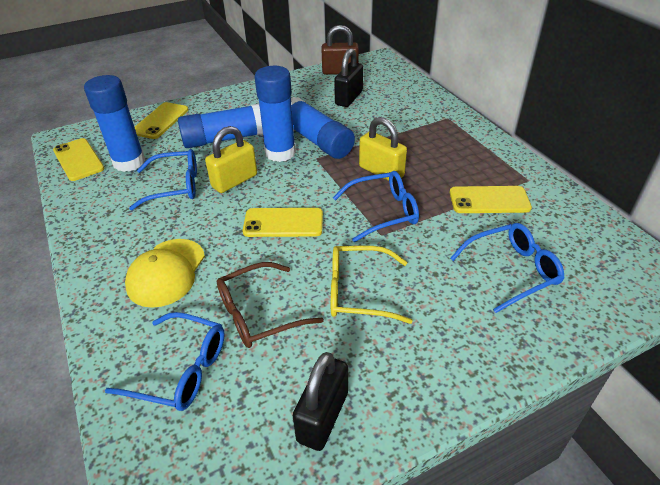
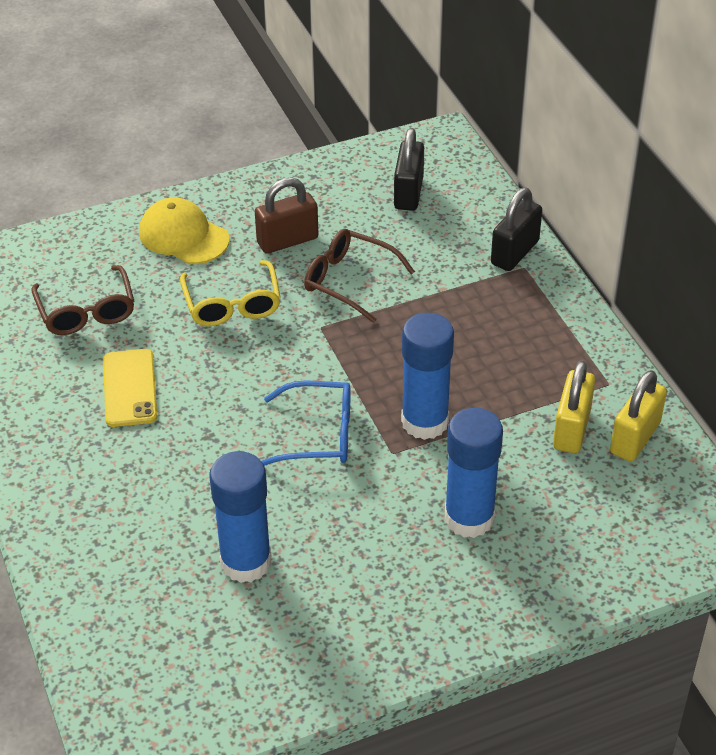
blue glasses: [105,312,225,411] [129,149,197,210] [333,171,419,242] [450,223,565,313] = 4 -> [261,380,351,466] = 1
blue glue stick: [84,75,145,172] [178,104,263,148] [255,66,296,162] [291,97,355,159] = 4 -> [209,451,271,583] [401,313,454,440] [445,408,503,538] = 3
brown glasses: [217,262,324,348] = 1 -> [31,265,134,335] [304,229,415,323] = 2
yellow phone: [53,138,104,181] [135,102,188,139] [243,208,323,237] [450,186,532,213] = 4 -> [103,349,157,427] = 1

